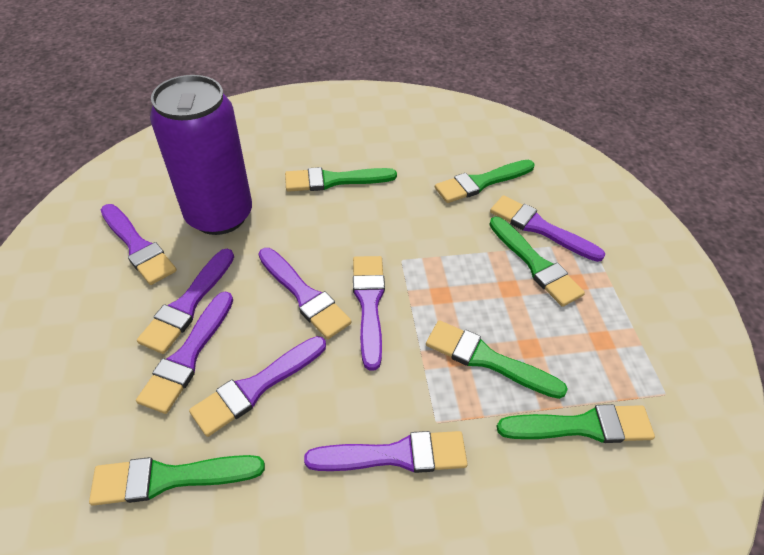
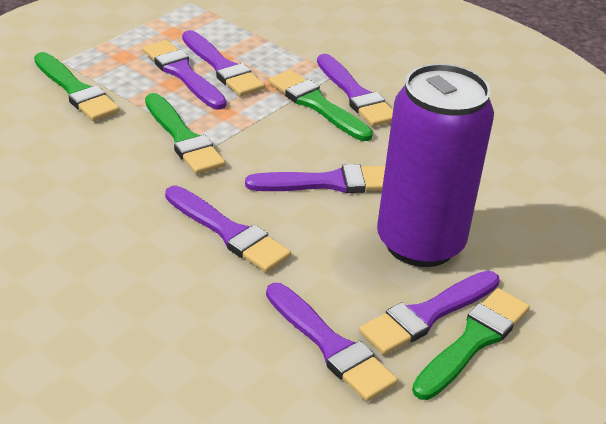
green brush: [89,455,265,506] [285,167,397,192] [426,320,568,399] [435,160,534,203] [489,216,585,307] [497,404,655,443] = 6 -> [34,52,120,121] [145,93,225,175] [269,70,373,141] [412,288,530,400] = 4
purple brush: [101,204,177,285] [136,291,233,414] [137,249,234,354] [189,336,326,437] [258,248,352,339] [304,431,467,473] [353,256,385,371] [490,195,606,262] = 8 -> [142,40,227,110] [165,185,291,273] [182,30,265,97] [245,164,385,193] [266,283,398,402] [317,54,393,127] [359,271,500,355] = 7

